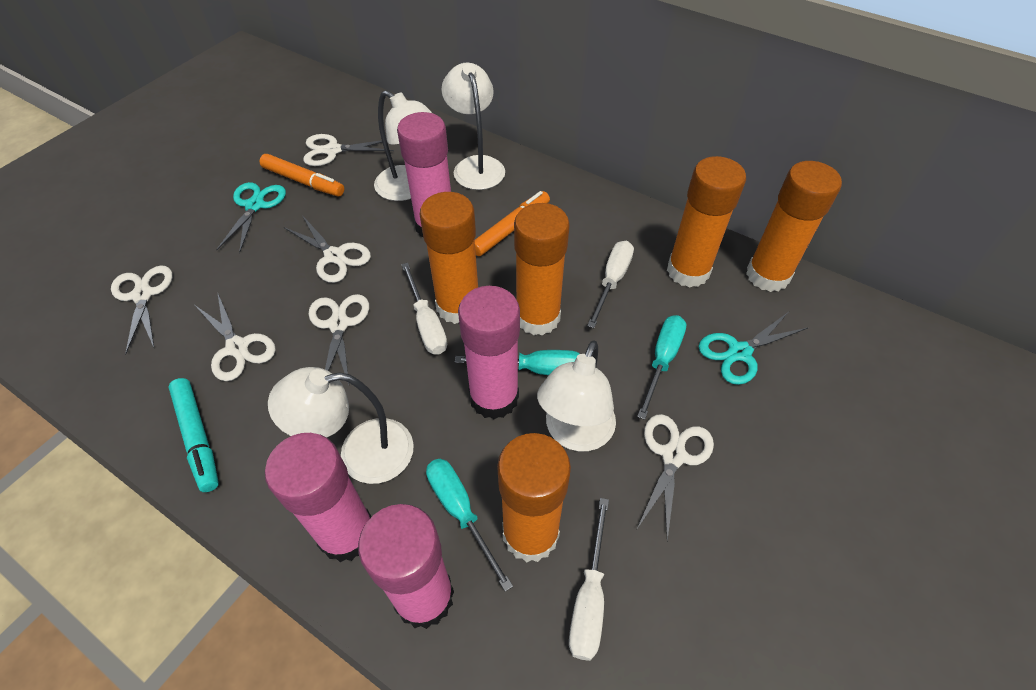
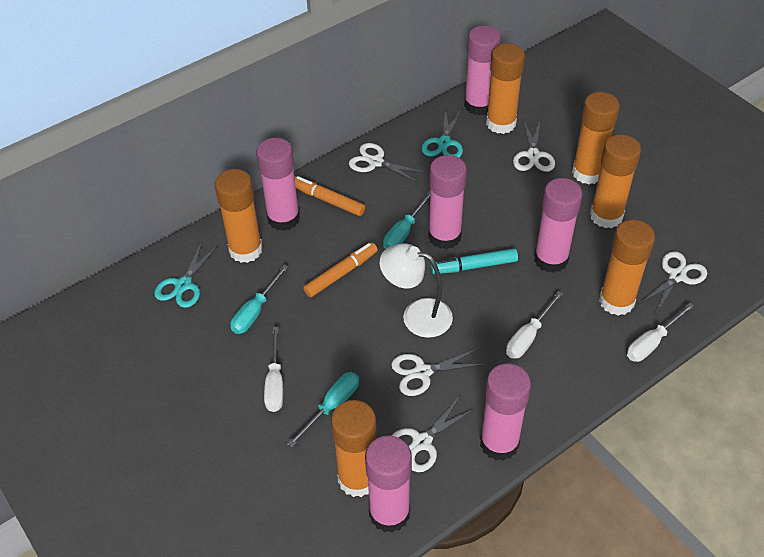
orange glue stick: [420,192,478,324] [497,433,571,563] [514,203,570,336] [667,156,746,287] [746,161,842,292] = 5 -> [214,169,263,263] [331,400,377,497] [486,43,525,134] [572,92,620,184] [590,134,641,228] [599,220,655,316] = 6
pink glue stick: [265,433,371,562] [358,504,454,629] [397,112,451,237] [458,286,520,419] = 4 -> [256,138,300,231] [365,436,412,533] [428,155,467,249] [464,26,501,115] [480,364,531,461] [534,178,583,273] = 6
white lamp: [268,367,414,484] [374,90,432,201] [441,63,505,190] [537,340,616,451] = 4 -> [380,243,453,338] = 1
white scissors: [111,265,173,354] [195,292,276,381] [284,215,371,283] [303,134,394,166] [309,294,369,385] [637,414,714,541] = 6 -> [349,143,427,183] [391,348,486,396] [391,396,476,472] [513,119,555,172] [638,251,707,315] = 5

